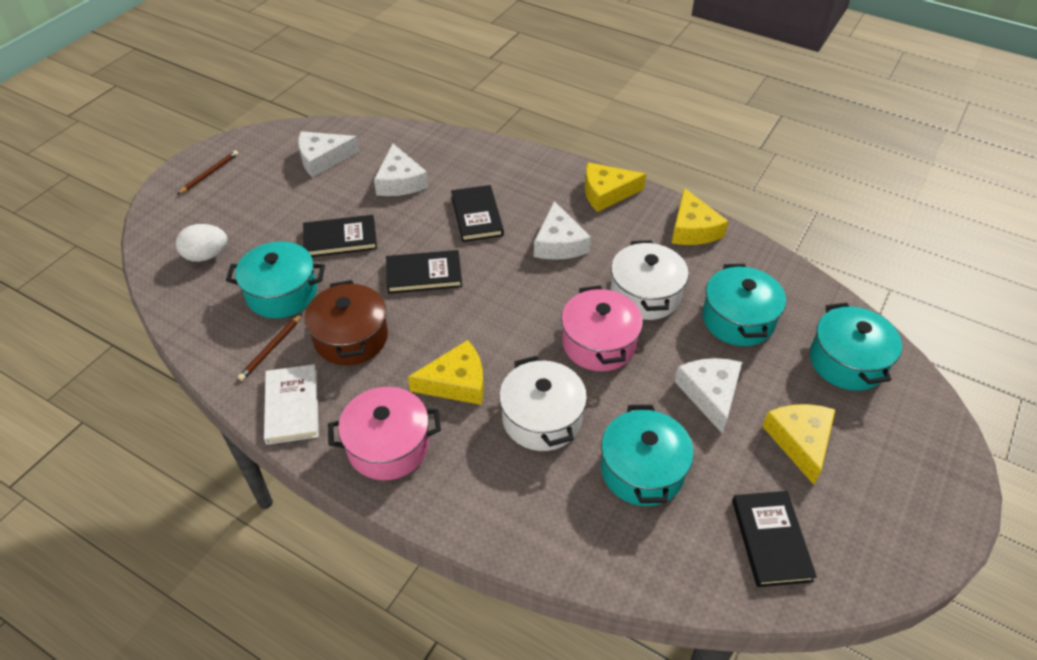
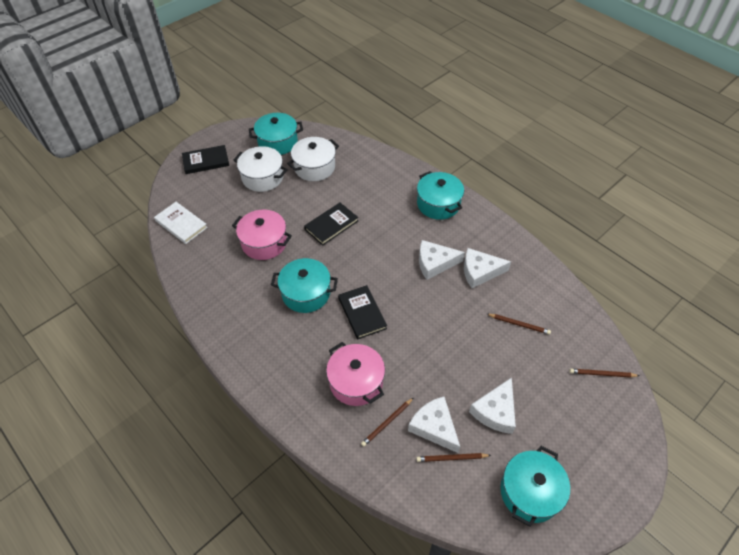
black book: [303,215,377,257] [386,250,462,294] [451,185,504,242] [732,491,817,587] = 4 -> [182,145,229,174] [304,203,358,246] [338,285,387,339] = 3
brown pencil: [177,150,238,195] [238,314,302,381] = 2 -> [361,398,413,447] [416,453,491,462] [487,314,551,334] [569,369,639,378] = 4
brown pot: [305,280,388,365] = 1 -> none = 0
white egg: [176,224,228,262] = 1 -> none = 0
yellow cheese: [408,340,484,405] [585,162,646,212] [672,188,729,245] [762,404,836,485] = 4 -> none = 0

